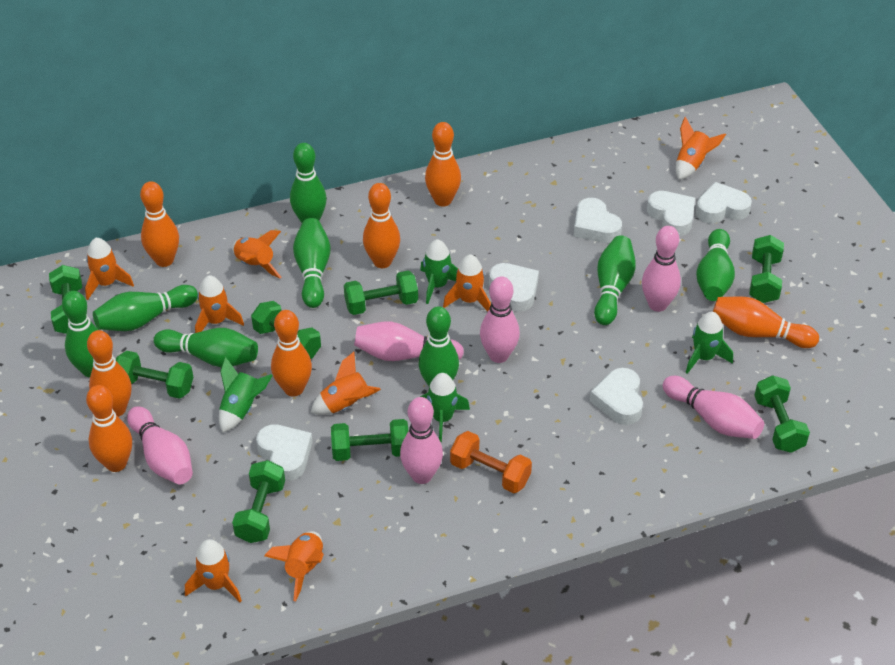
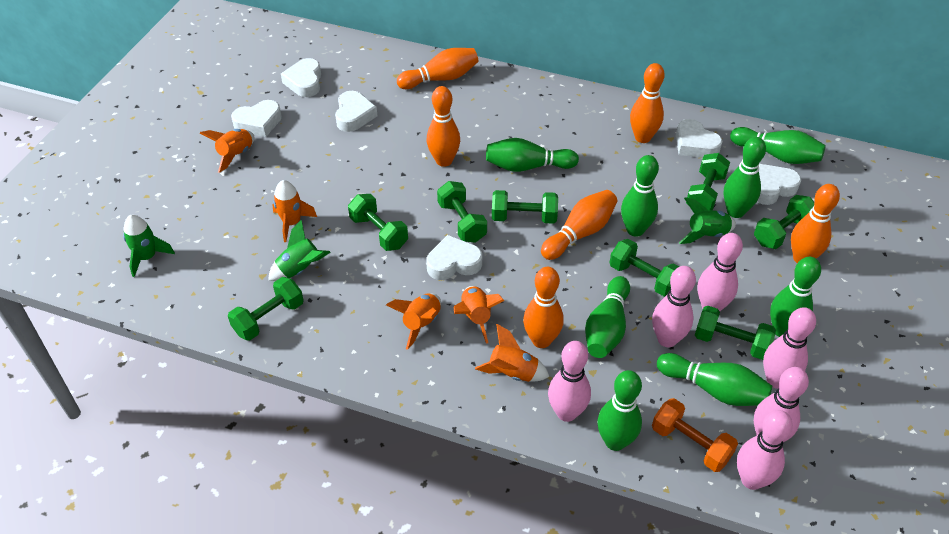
green rocket: [219,357,273,433] [420,239,458,304] [420,373,470,442] [686,312,733,374] = 4 -> [123,215,175,277] [268,220,331,281] [679,197,736,244] = 3
orange bowling pin: [86,385,132,472] [87,330,132,417] [140,181,179,267] [271,310,312,397] [363,183,400,268] [425,122,461,207] [713,297,819,348] = 7 -> [397,48,479,89] [427,86,460,167] [523,267,564,348] [541,190,618,260] [630,63,665,143] [791,184,840,263] = 6
orange rocket: [85,238,134,300] [185,539,242,602] [195,275,244,333] [232,230,281,278] [264,531,324,601] [311,352,381,415] [443,254,491,311] [676,117,726,180] = 8 -> [200,129,254,173] [272,180,317,242] [386,293,441,350] [454,286,505,344] [475,324,549,382] = 5

